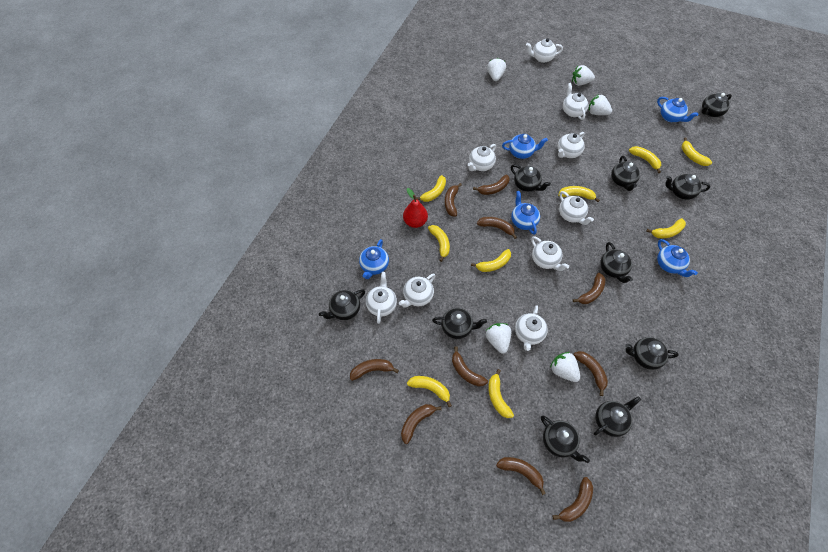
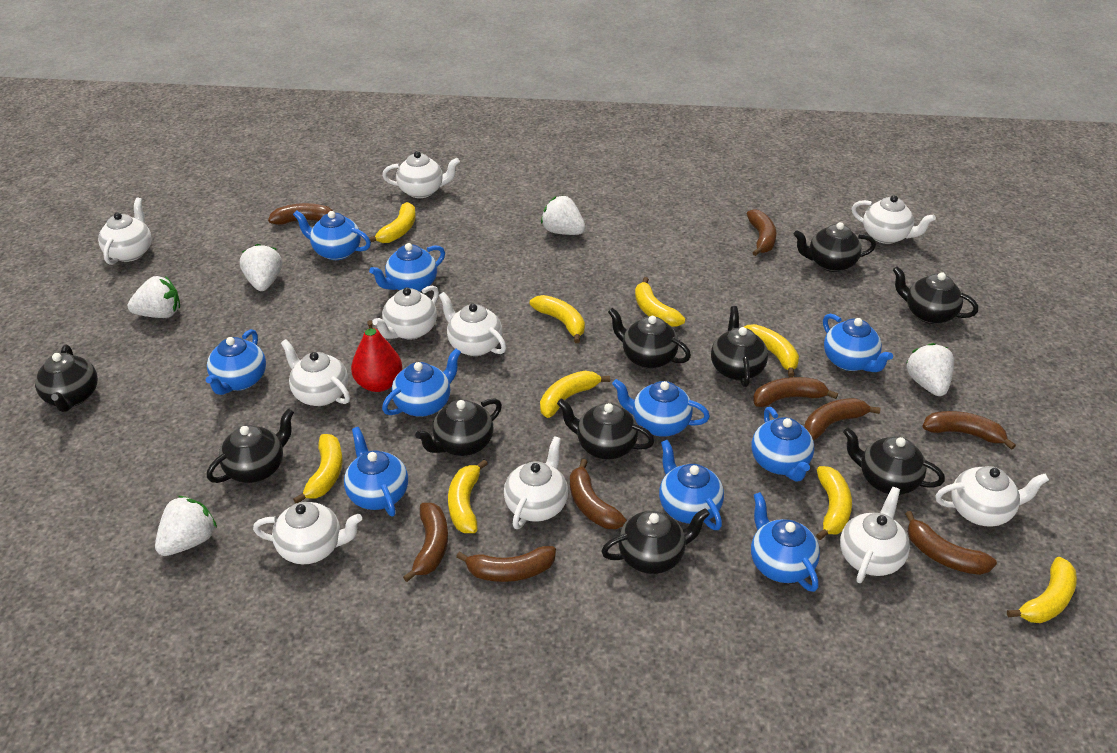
blue teapot: [359,239,389,279] [502,134,548,159] [511,191,540,235] [657,97,699,122] [657,239,698,277] = 5 -> [205,329,266,395] [293,210,371,260] [344,427,408,516] [369,243,445,292] [382,348,461,417] [612,379,710,437] [659,440,724,530] [751,492,820,592] [752,407,814,481] [823,313,893,372] = 10
brown banana: [350,359,399,381] [401,404,441,444] [445,183,462,217] [452,346,488,387] [473,175,510,195] [477,217,517,239] [496,457,546,495] [552,477,593,522] [573,273,605,304] [573,351,608,396] = 10 -> [268,203,333,225] [403,503,448,582] [456,546,556,582] [570,459,627,529] [747,209,776,256] [753,377,838,407] [804,398,880,440] [905,511,997,575] [922,411,1016,450] = 9
white teapot: [366,272,397,324] [399,274,435,308] [468,144,496,171] [515,305,548,351] [526,38,563,63] [531,236,569,271] [558,132,585,158] [559,191,594,225] [563,83,588,120] = 9 -> [98,198,152,265] [253,502,362,564] [281,339,350,406] [372,285,439,340] [382,151,460,198] [439,292,506,356] [504,436,568,529] [840,487,910,583] [852,195,936,244] [935,466,1049,527] = 10

